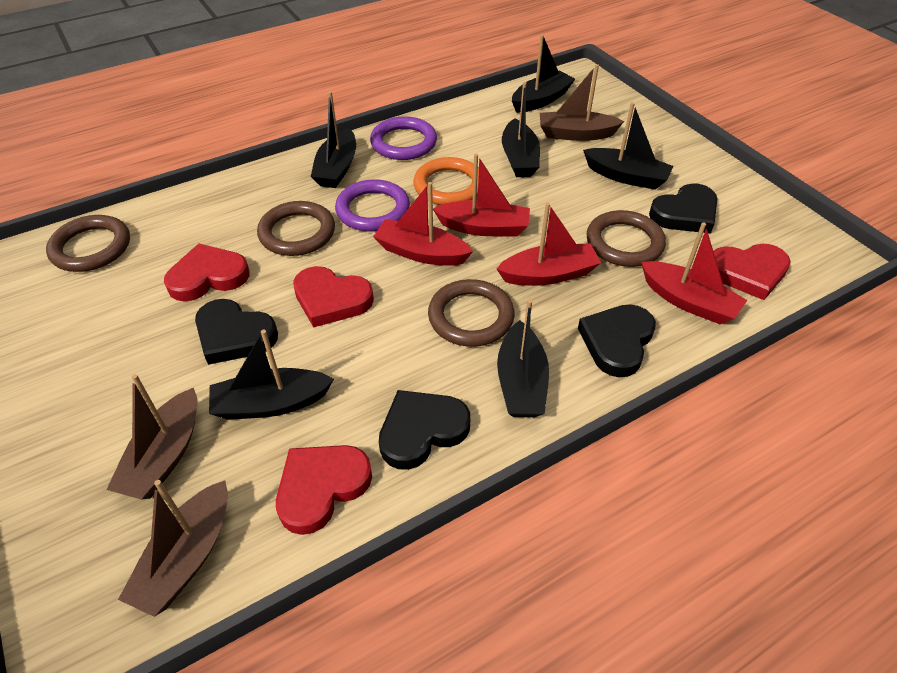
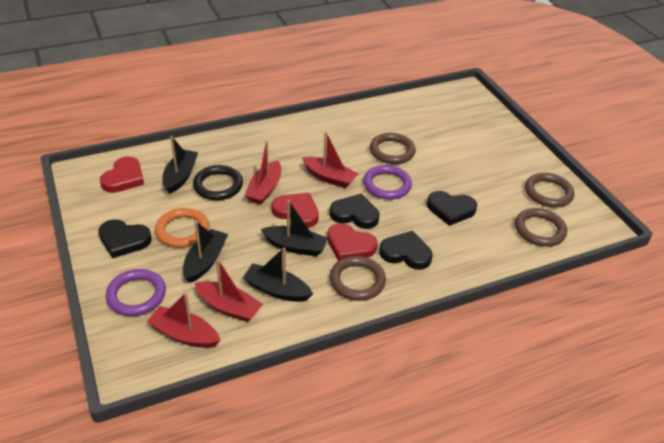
black boat: [209,330,334,420] [311,91,356,188] [497,299,549,417] [502,82,540,177] [512,34,575,113] [583,102,674,190] = 6 -> [162,136,198,194] [183,221,228,283] [243,247,313,302] [260,200,328,256] = 4
black ring: none = 0 -> [193,165,243,200] = 1
brown boat: [106,374,197,500] [118,480,228,617] [540,64,624,141] = 3 -> none = 0
red heart: [164,243,250,301] [276,445,372,535] [293,266,374,328] [713,244,791,300] = 4 -> [100,156,144,193] [272,193,319,228] [327,223,378,261] = 3

